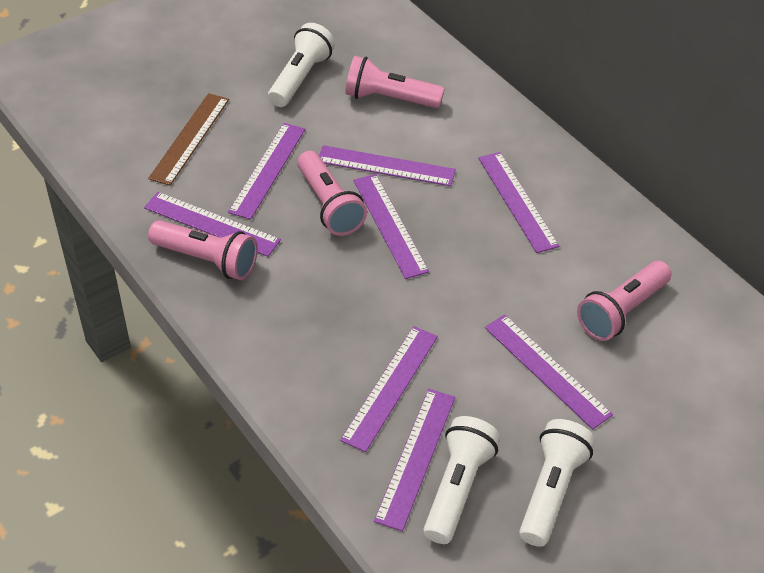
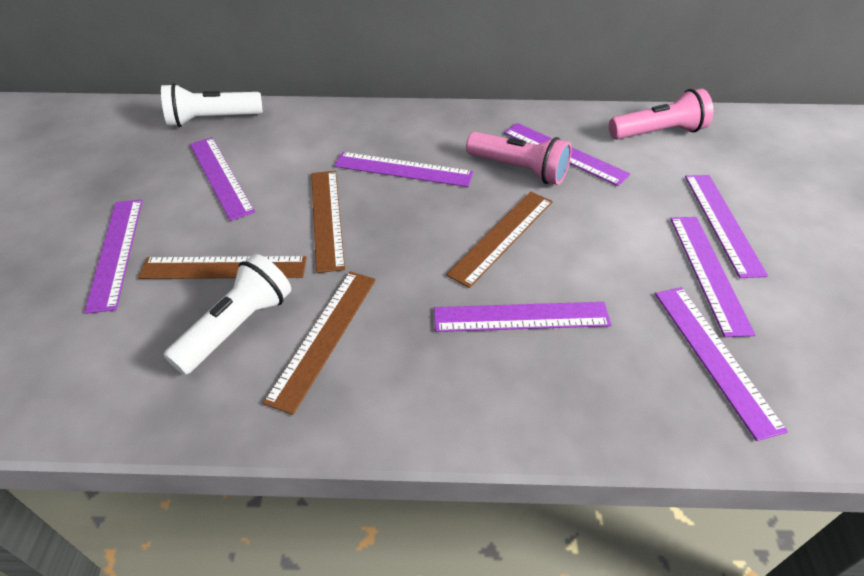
brown ruler: [148,93,229,185] = 1 -> [138,256,307,279] [263,272,376,415] [311,171,345,273] [446,191,553,288] = 4
pink flashlight: [148,220,258,280] [297,151,367,236] [345,56,445,108] [577,261,671,341] = 4 -> [466,132,572,185] [609,88,713,139] = 2
white flashlight: [268,23,335,107] [423,416,500,544] [519,419,595,547] = 3 -> [161,83,263,127] [164,254,291,375] = 2

